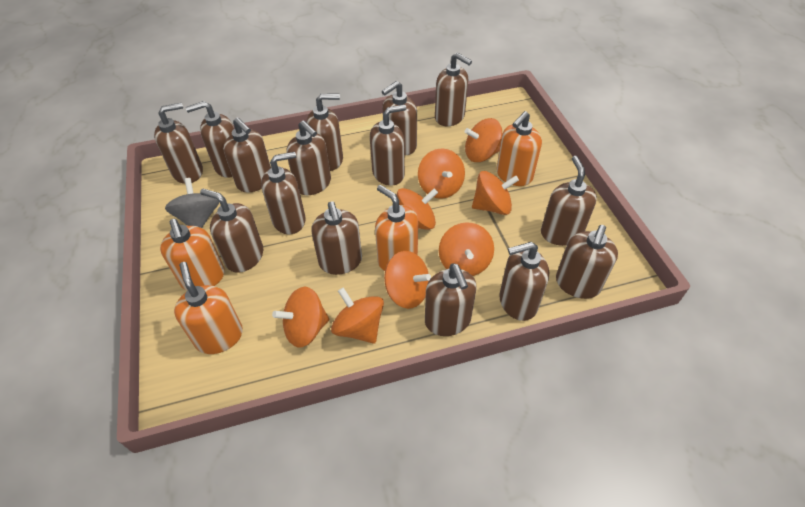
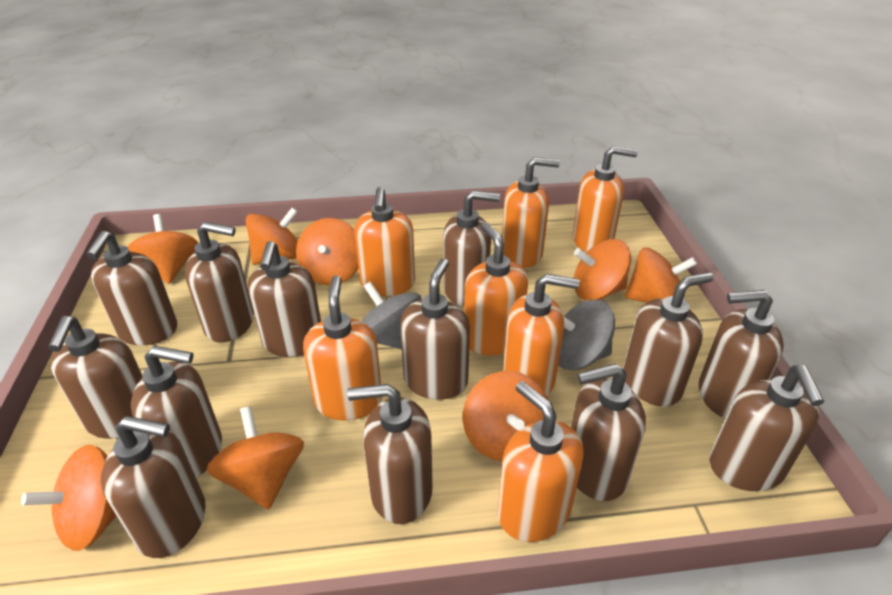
brown soap dispenser: [154,103,203,184] [185,101,234,178] [200,189,263,273] [223,118,271,192] [261,152,306,234] [286,120,331,195] [307,94,343,171] [311,201,362,275] [370,104,406,186] [382,81,417,155] [425,264,476,336] [435,52,472,126] [499,242,549,321] [541,156,597,246] [556,225,618,299] = 15 -> [48,316,142,439] [86,231,177,345] [101,416,206,558] [131,346,222,478] [185,222,254,342] [248,241,321,357] [347,384,433,524] [400,258,470,400] [443,190,500,307] [571,364,646,501] [623,272,714,407] [699,290,784,419] [709,365,825,491] = 13
grey spinning top: [165,178,219,228] = 1 -> [362,281,422,350] [558,300,615,370] = 2
orange soap dispenser: [160,219,225,290] [174,262,243,354] [375,185,418,271] [496,111,542,186] = 4 -> [303,275,382,420] [354,187,415,296] [464,222,528,356] [498,381,584,542] [502,157,560,267] [503,274,580,396] [573,146,638,252] = 7

